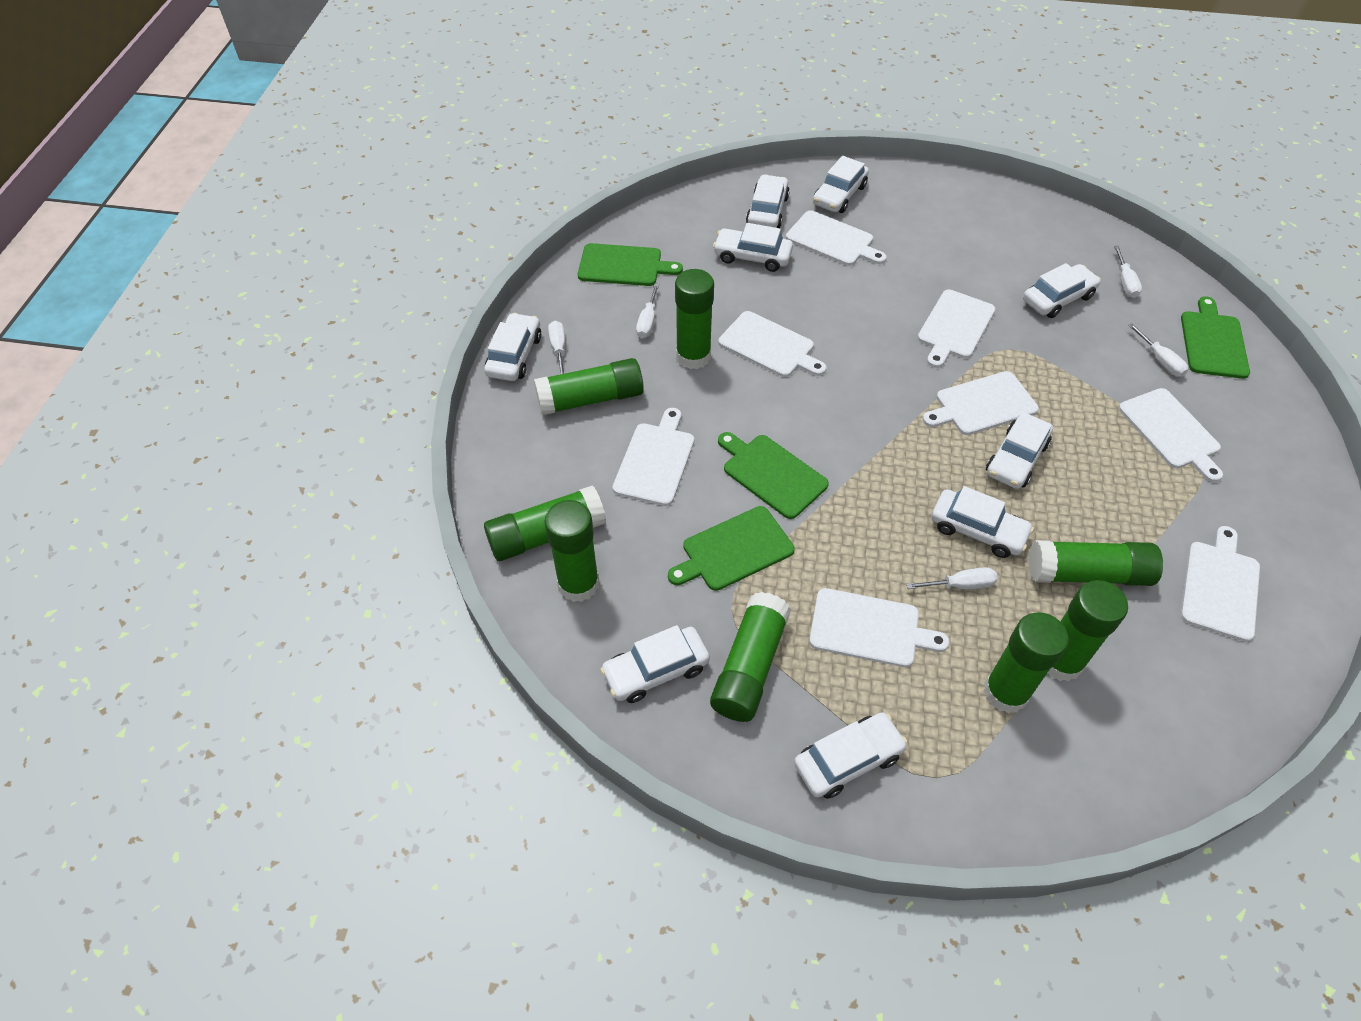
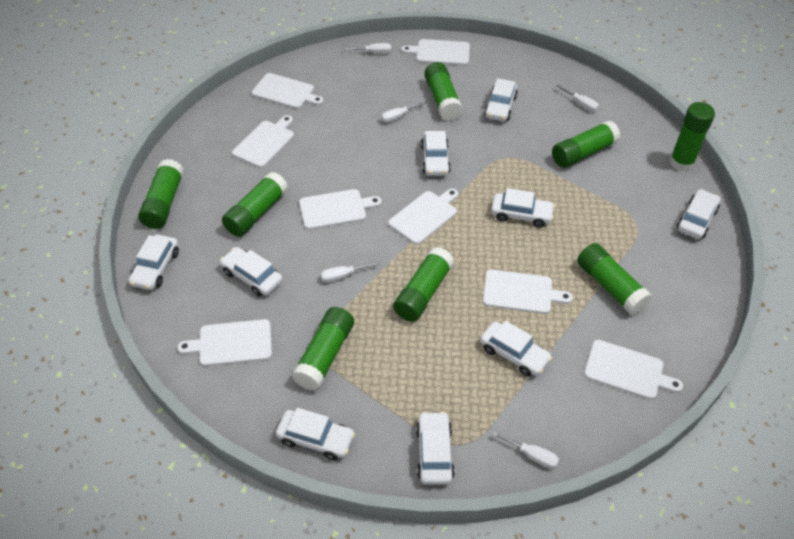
green cutting board: [578,243,683,286] [668,506,795,591] [718,432,829,519] [1181,296,1250,379] = 4 -> none = 0

